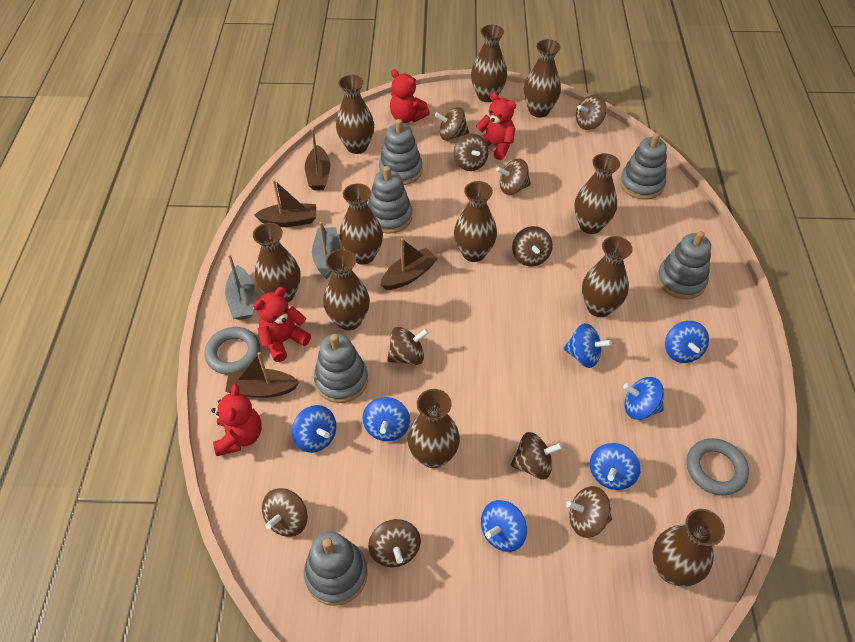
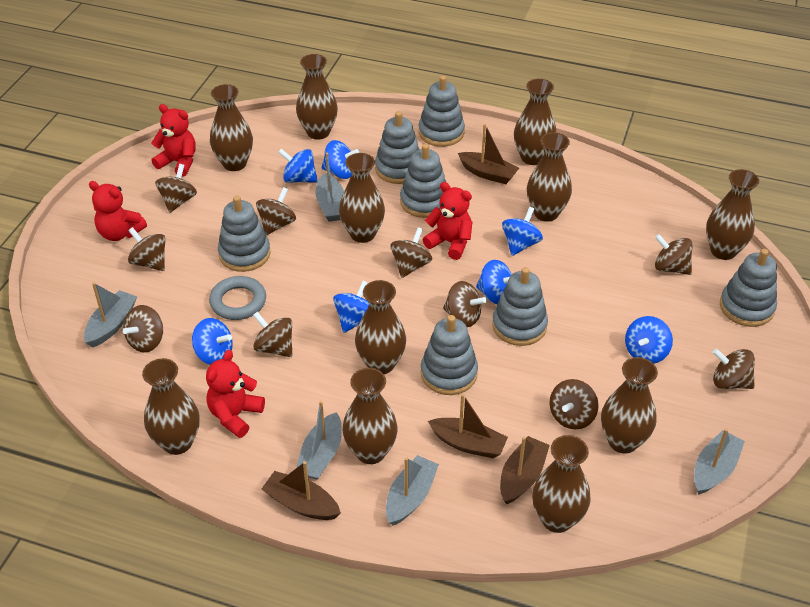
grey boat: [225,254,255,320] [312,222,340,279] = 2 -> [84,282,137,348] [296,401,342,480] [315,153,344,222] [386,455,439,526] [694,429,745,495] = 5
grey ring: [205,327,260,375] [687,438,749,496] = 2 -> [209,276,266,320] = 1
grey stacking toy: [304,532,368,606] [314,334,368,403] [368,166,412,233] [379,119,423,185] [620,133,667,200] [657,231,711,299] = 6 -> [218,196,270,272] [375,111,420,184] [400,144,446,218] [419,76,465,147] [421,315,478,395] [492,267,548,346] [720,249,777,327] = 7

